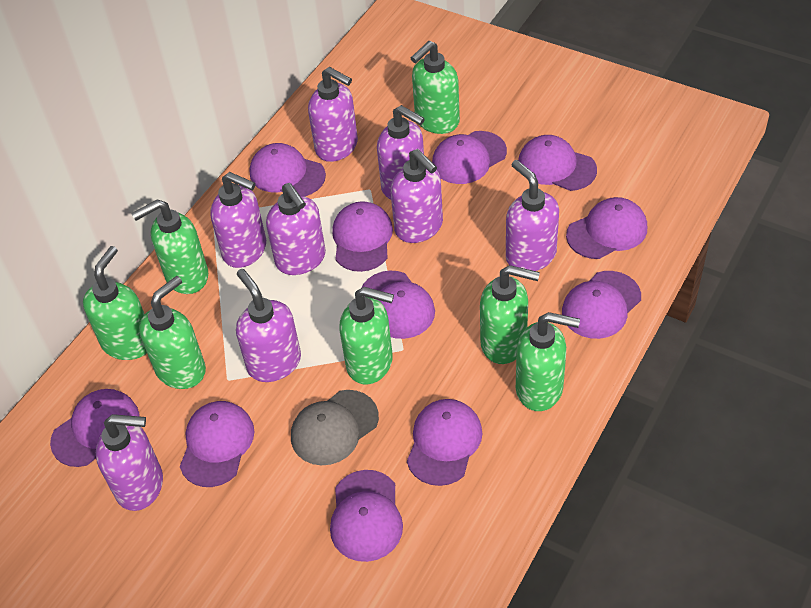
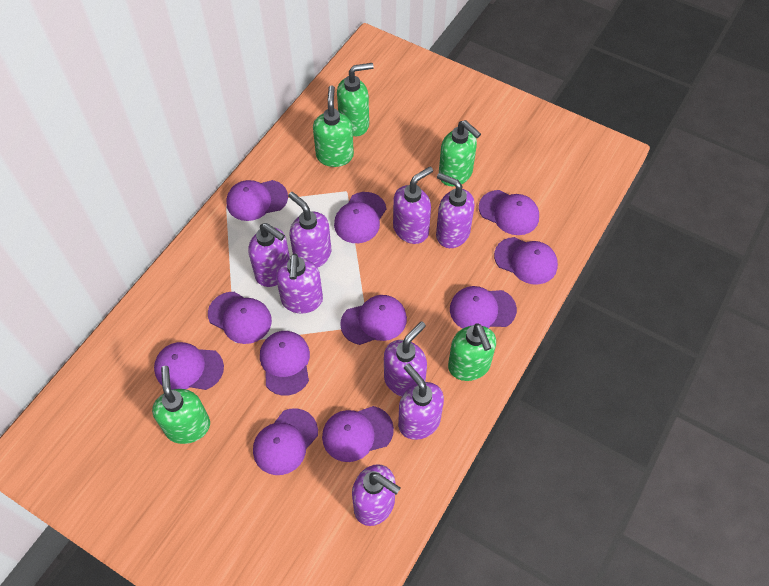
green soap dispenser: [83,246,147,360] [131,200,208,294] [139,276,206,389] [339,287,394,385] [411,41,460,134] [480,265,540,364] [516,312,580,411] = 7 -> [152,366,210,444] [313,85,354,167] [337,63,374,136] [439,120,481,186] [448,323,496,381] = 5
grey cap: [291,390,379,465] = 1 -> none = 0

